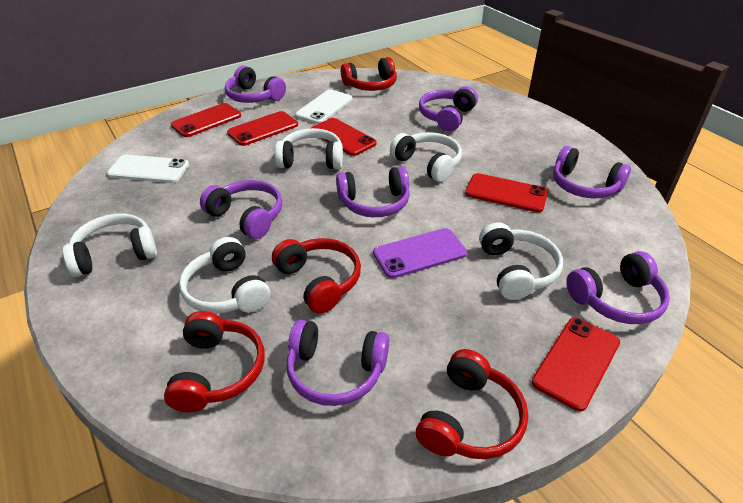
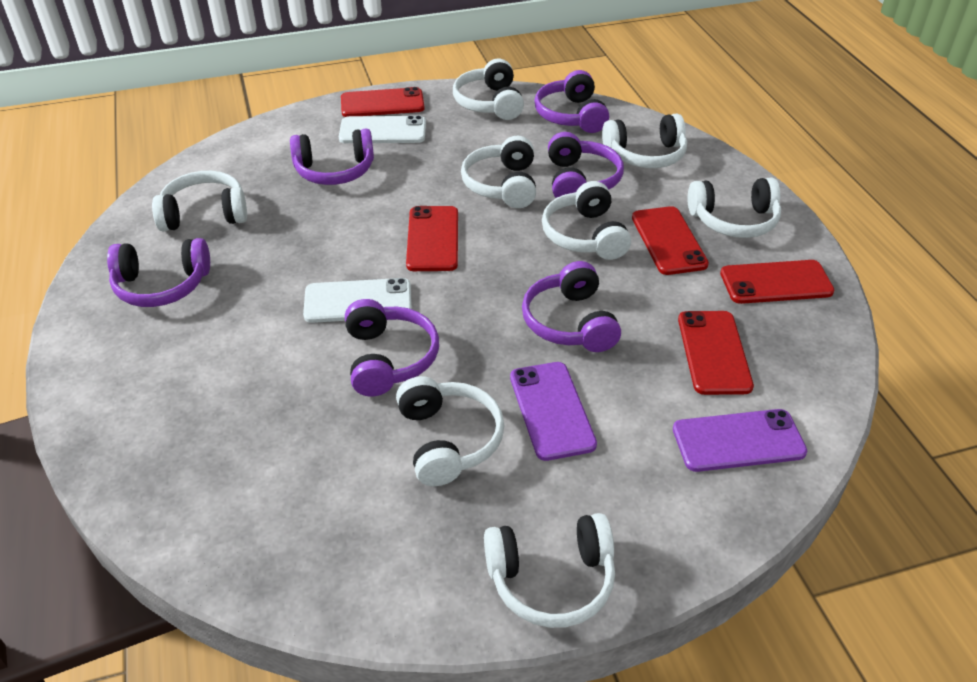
purple headphones: [200,180,282,239] [225,66,286,103] [286,320,389,406] [336,166,410,217] [419,86,478,131] [553,146,631,198] [566,251,670,324] = 7 -> [107,238,210,307] [290,128,374,185] [345,299,439,397] [522,261,621,352] [534,70,609,133] [548,132,624,198] = 6
purple phone: [373,228,467,278] = 1 -> [510,362,597,461] [673,409,807,472] = 2
red headphones: [164,311,265,412] [272,238,361,314] [341,57,397,91] [416,349,528,459] = 4 -> none = 0
white headphones: [63,214,157,277] [179,237,270,314] [275,128,343,169] [390,132,462,182] [479,222,563,300] = 5 -> [152,171,247,231] [396,376,504,486] [453,58,524,120] [461,135,536,208] [484,513,615,628] [542,181,631,260] [602,114,687,168] [688,178,781,238] = 8

